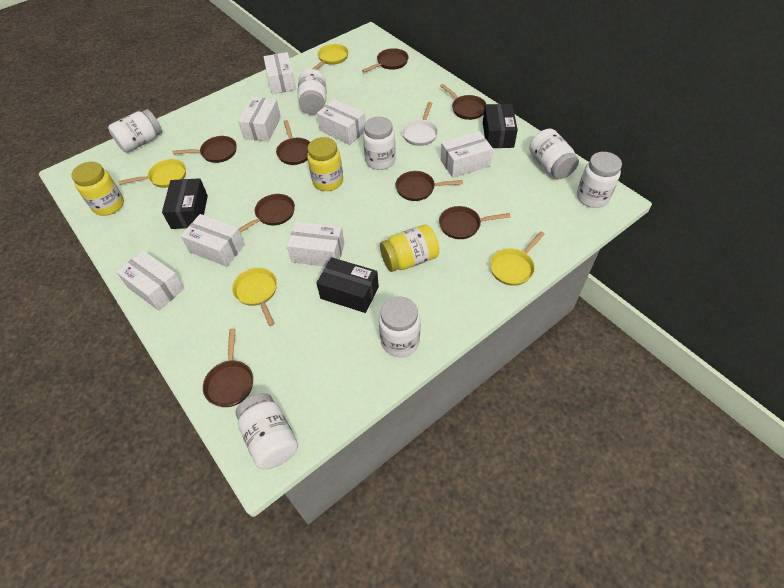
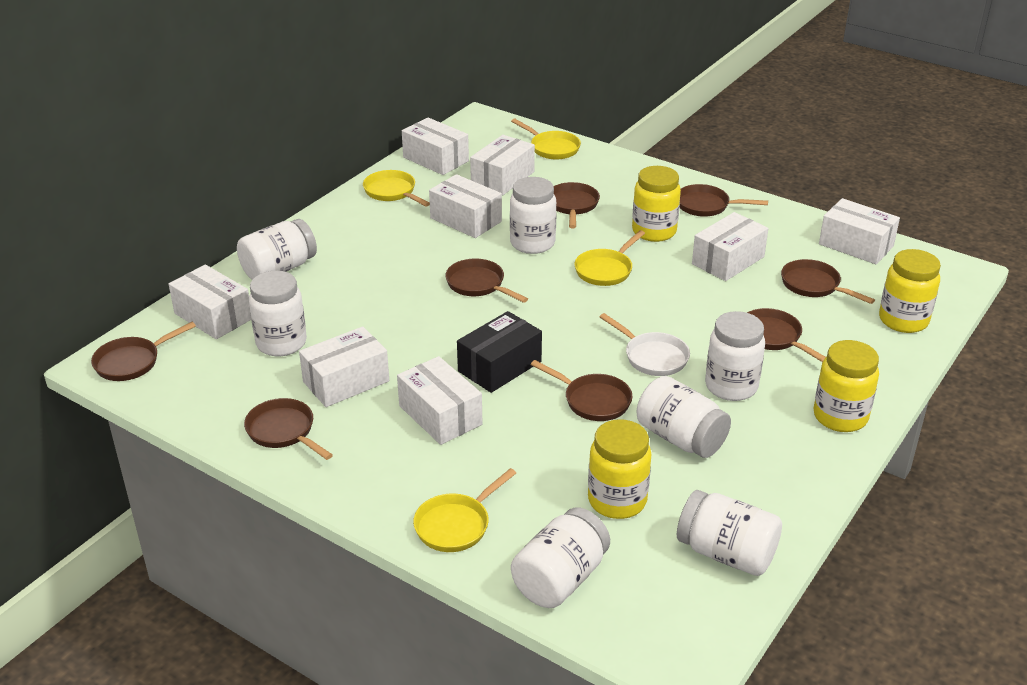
black box: [162,178,208,229] [317,257,379,313] [483,104,518,148] = 3 -> [457,311,542,393] = 1
white box: [116,251,185,311] [181,214,245,267] [238,97,281,142] [264,52,296,94] [287,221,345,267] [317,99,366,145] [441,131,493,178] = 7 -> [169,265,251,339] [299,326,389,407] [397,356,482,445] [402,118,469,175] [429,174,502,238] [470,135,535,195] [692,212,769,281] [819,198,900,264] = 8
yellow jar: [71,162,124,216] [307,137,343,191] [380,224,439,272] = 3 -> [588,419,652,519] [632,166,681,242] [814,340,879,432] [879,249,941,333] = 4

